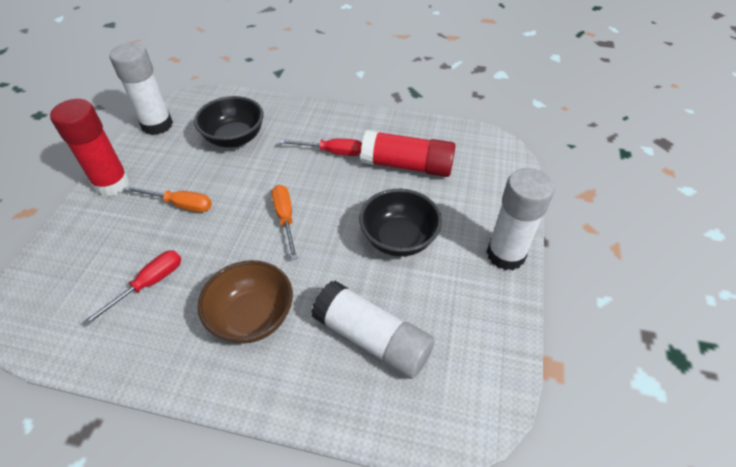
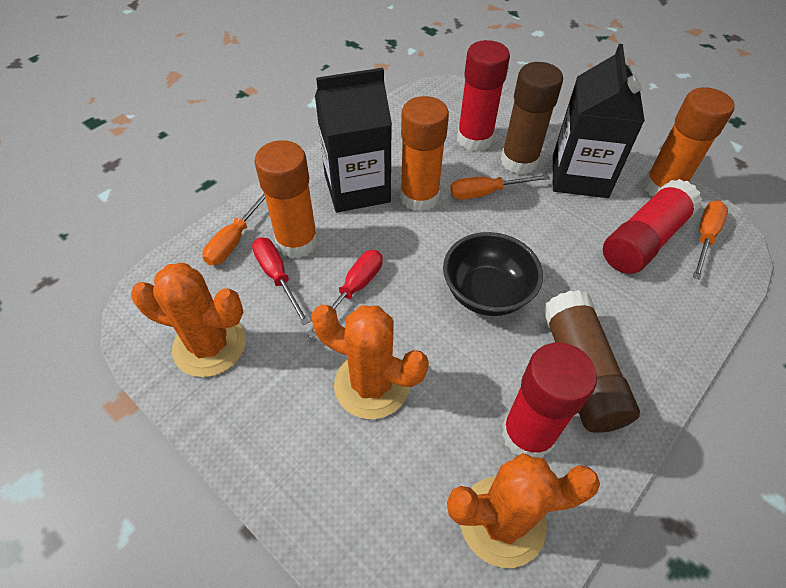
black bowl: [194,96,264,148] [359,189,442,257] = 2 -> [443,232,543,316] = 1
black carton: none = 0 -> [315,68,392,212] [553,44,645,198] = 2
brown bowl: [198,260,293,344] = 1 -> none = 0
brown glue stick: none = 0 -> [501,62,563,174] [543,290,640,433] = 2
orange cactus: none = 0 -> [131,263,246,377] [311,305,429,419] [447,453,600,568] = 3
orange glue stick: none = 0 -> [254,140,318,258] [400,96,449,212] [643,87,734,196] = 3
orange screwdriver: [125,186,212,212] [272,185,298,260] = 2 -> [202,194,265,265] [450,174,550,199] [693,201,728,280] = 3
red glue stick: [50,99,130,196] [361,130,456,177] = 2 -> [457,40,510,152] [502,343,597,458] [603,179,702,274] = 3
white glue stick: [110,43,173,135] [311,281,435,379] [487,168,555,270] = 3 -> none = 0

